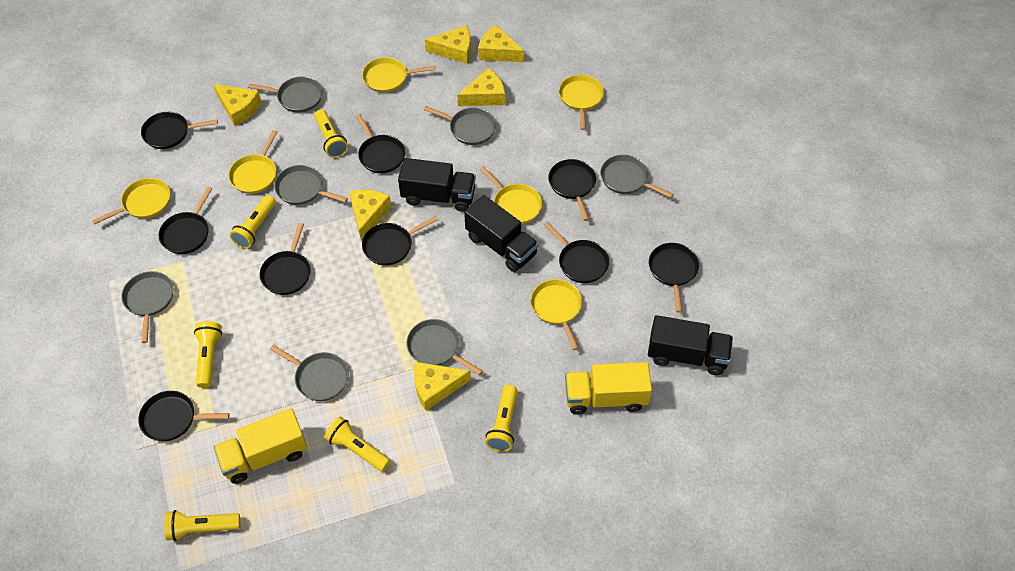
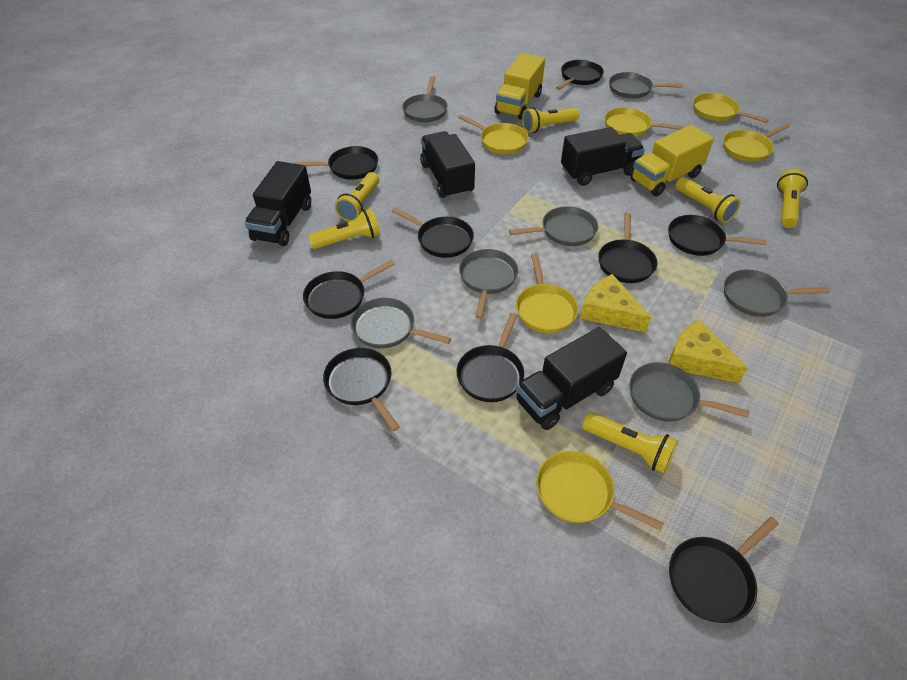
black truck: [398,158,476,212] [464,195,539,272] [648,315,733,375] = 3 -> [244,161,311,246] [420,131,475,199] [516,327,627,430] [561,127,645,186] = 4
yellow cheese: [213,84,262,126] [349,190,391,241] [414,362,471,411] [425,25,471,64] [457,68,505,106] [478,25,524,62] = 6 -> [580,274,651,333] [668,319,748,383] = 2

